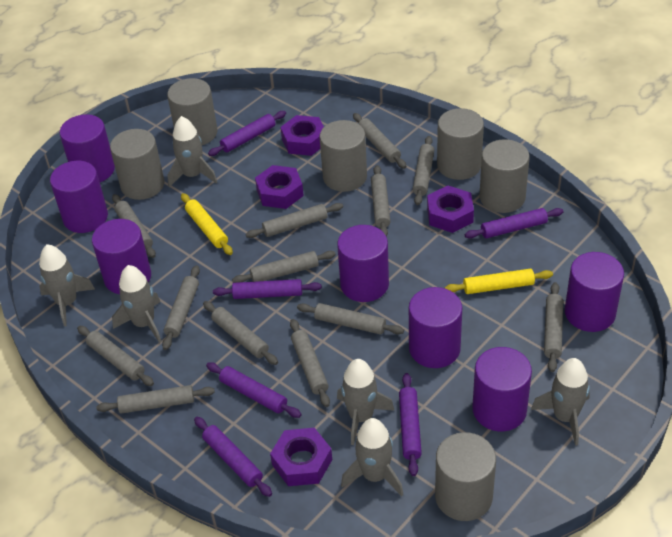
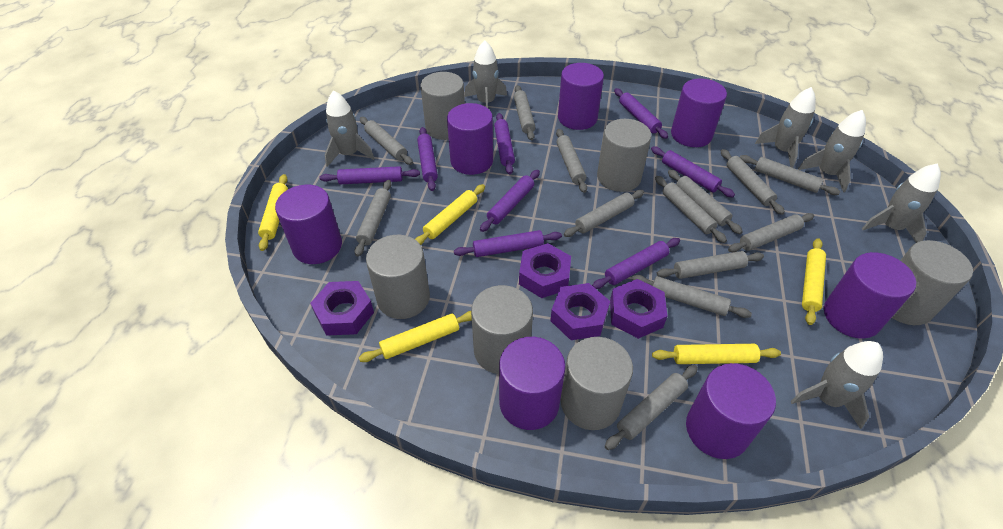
purple rolling pin: [194,417,272,497] [206,362,302,418] [208,111,286,156] [213,279,322,299] [399,373,422,476] [465,208,564,239] = 6 -> [320,166,420,184] [417,127,438,191] [454,230,562,257] [480,170,540,232] [494,113,515,174] [592,238,680,289] [614,88,668,139] [651,146,735,197] = 8
yellow rolling pin: [181,193,233,255] [445,269,553,294] = 2 -> [258,174,288,251] [359,311,472,362] [415,184,485,245] [652,344,781,364] [802,238,826,325] = 5

